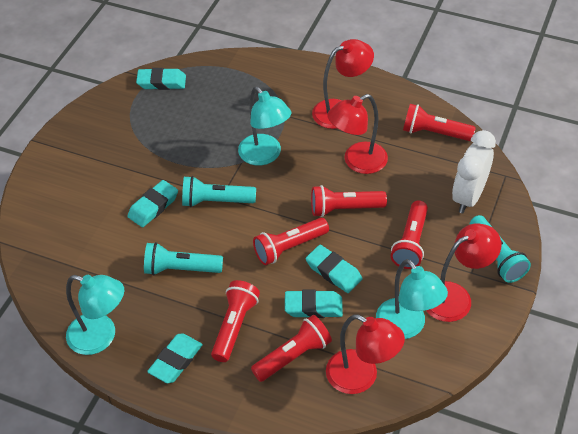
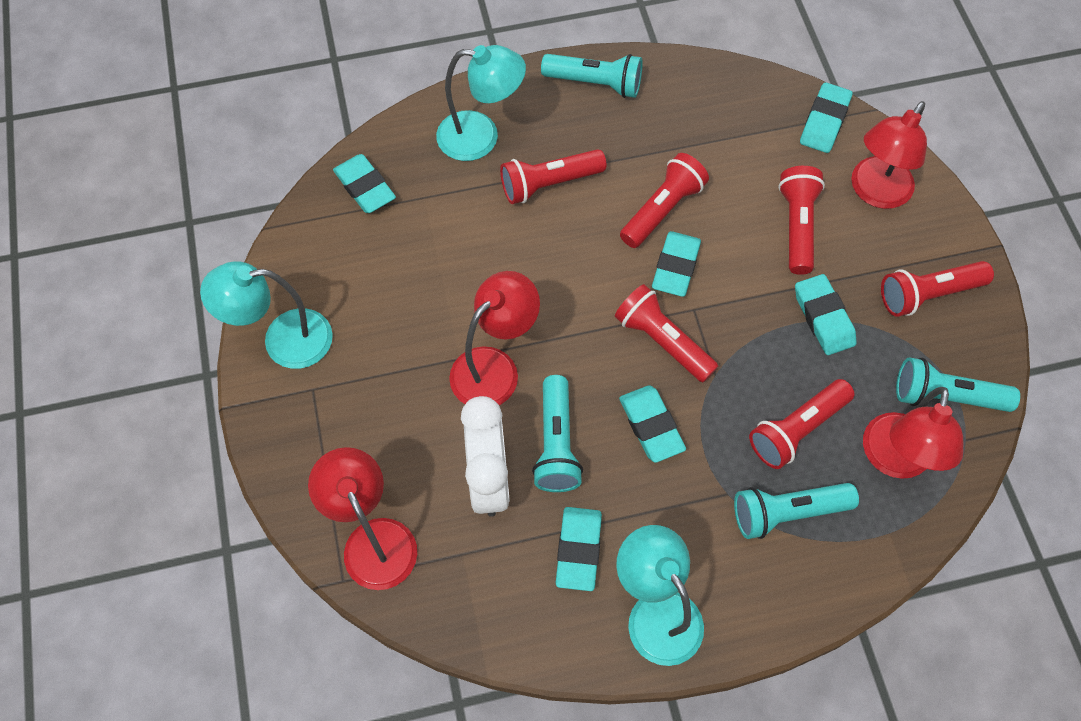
turquoise eraser: [127,180,178,227] [136,68,186,90] [147,333,203,383] [285,290,343,318] [306,245,362,293] = 5 -> [333,154,396,213] [556,507,602,591] [619,385,686,463] [652,231,701,297] [795,274,857,355] [800,82,853,153] = 6
turquoise flashlight: [144,242,223,276] [182,176,256,207] [470,215,531,283] = 3 -> [532,375,583,492] [541,54,643,98] [734,483,859,539] [896,357,1020,412] = 4

